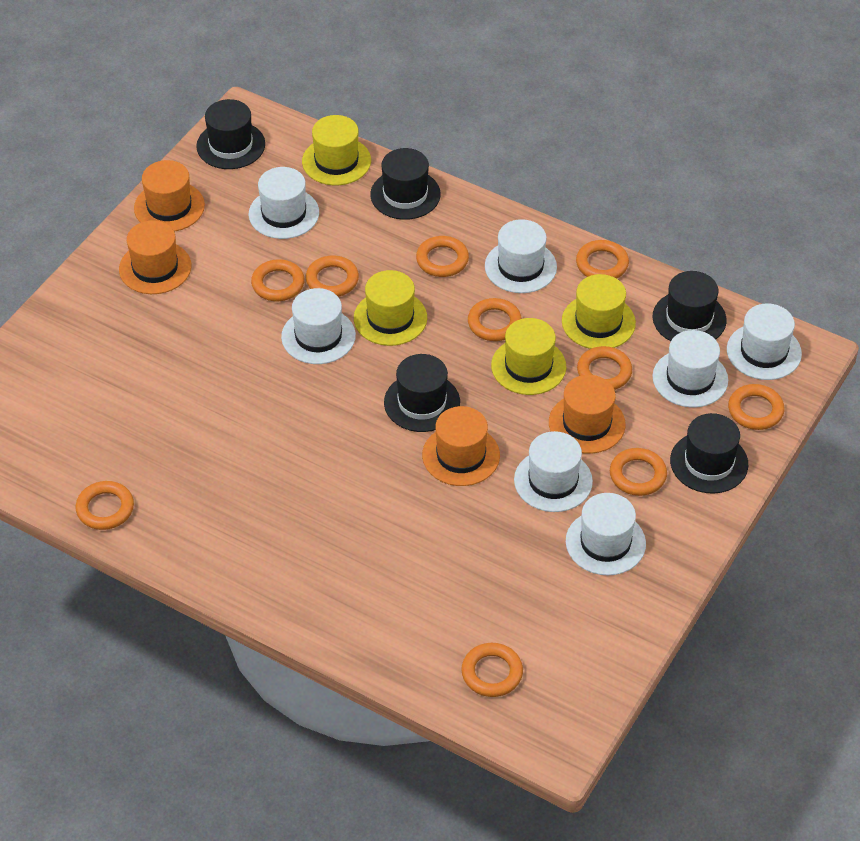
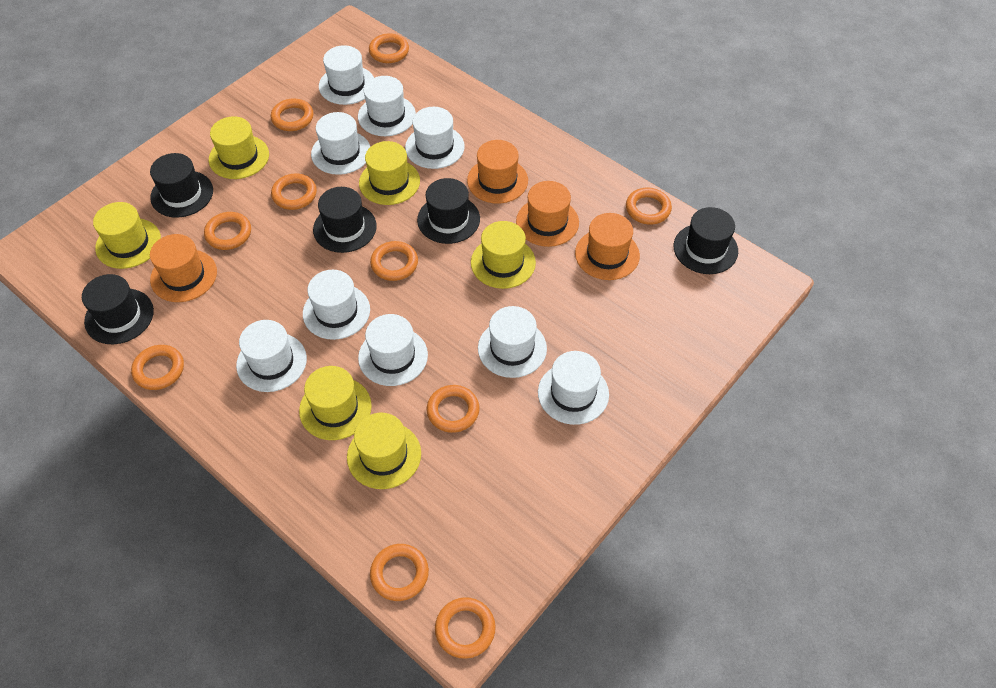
white hat: [249,167,319,239] [281,288,356,364] [485,219,557,293] [514,431,593,512] [566,493,646,575] [653,330,728,407] [727,303,802,380] = 7 -> [236,320,307,392] [303,270,370,340] [311,112,370,175] [319,45,374,105] [358,76,416,136] [358,314,428,386] [405,107,465,169] [478,306,547,378] [538,351,609,425] = 9
yellow hat: [302,115,371,185] [354,270,427,346] [491,318,566,395] [562,274,636,349] = 4 -> [93,202,161,269] [209,116,269,179] [299,366,372,440] [347,413,421,489] [359,141,420,205] [471,221,536,289] = 6

